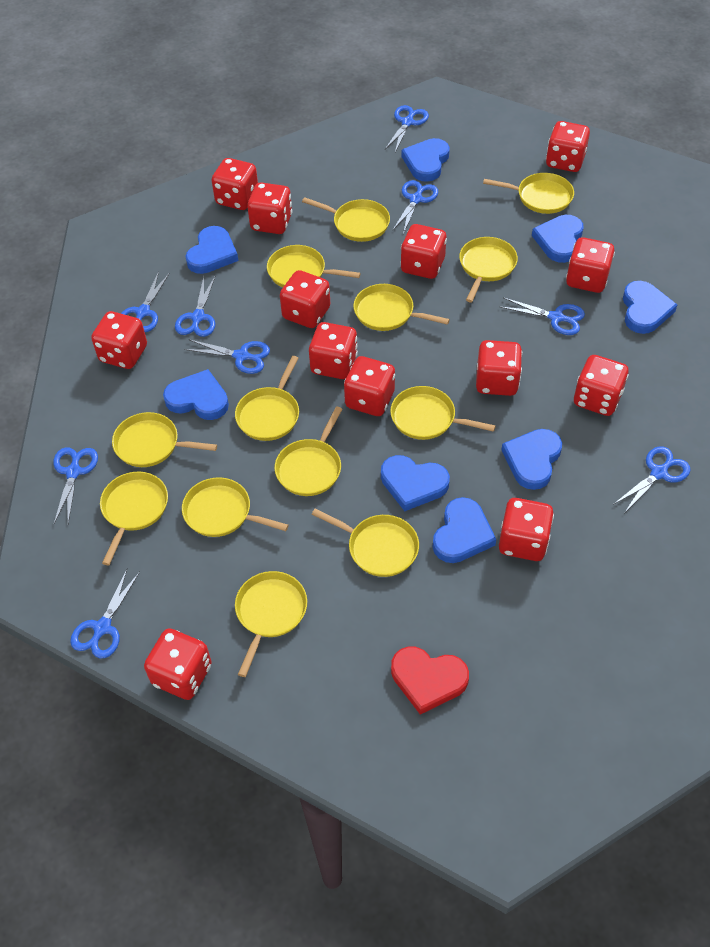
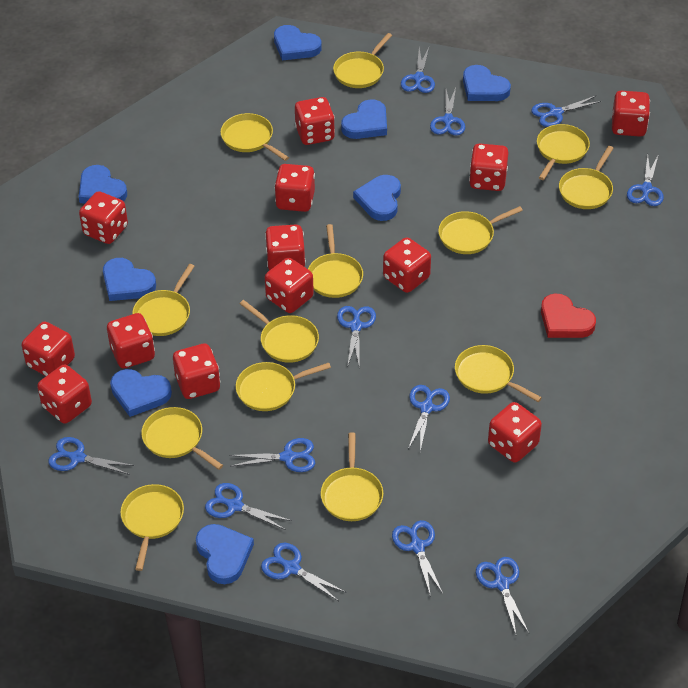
blue scissors: [53,447,98,524] [70,569,140,658] [121,272,170,332] [175,277,215,337] [184,339,270,374] [385,105,429,152] [392,180,438,234] [500,297,585,335] [613,446,691,512] = 9 -> [48,437,135,475] [205,483,292,530] [229,438,315,472] [261,543,345,601] [337,306,376,369] [392,520,443,597] [401,48,435,93] [408,385,450,452] [430,88,465,135] [476,557,529,634] [531,95,602,127] [627,154,664,206] = 12

